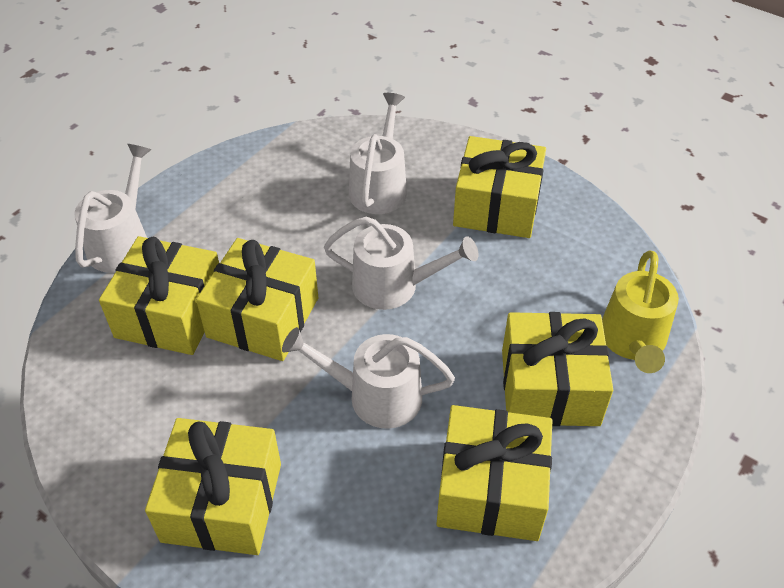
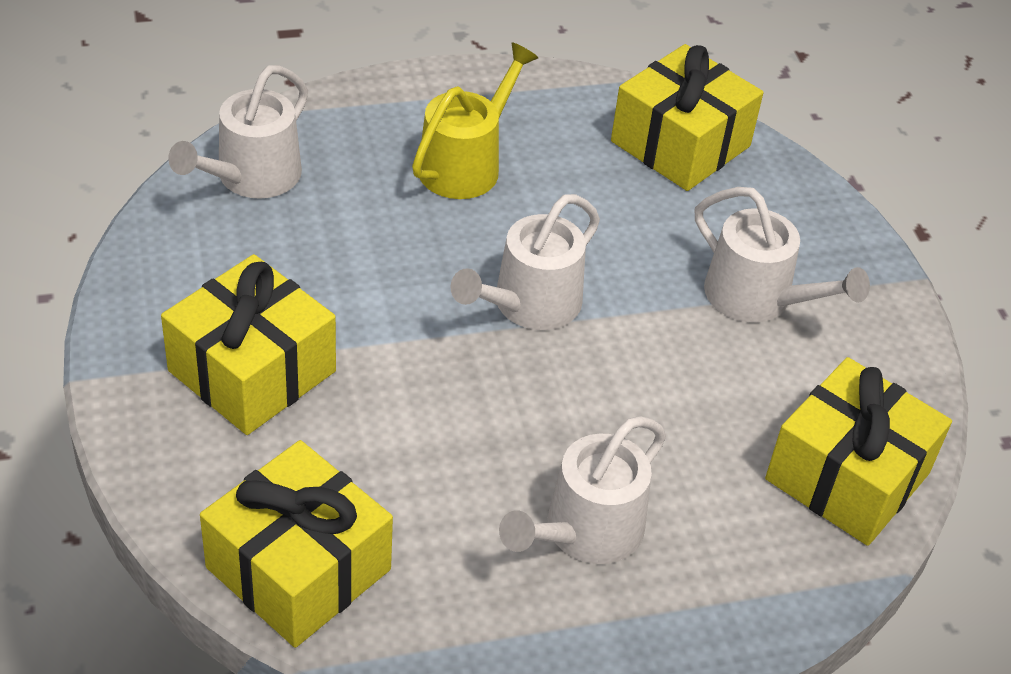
yellow gift: [99,236,219,355] [145,418,281,555] [196,238,318,361] [436,405,553,541] [453,136,546,238] [502,312,613,426] = 6 -> [161,254,336,435] [200,440,393,648] [611,44,763,191] [765,357,952,546] = 4

